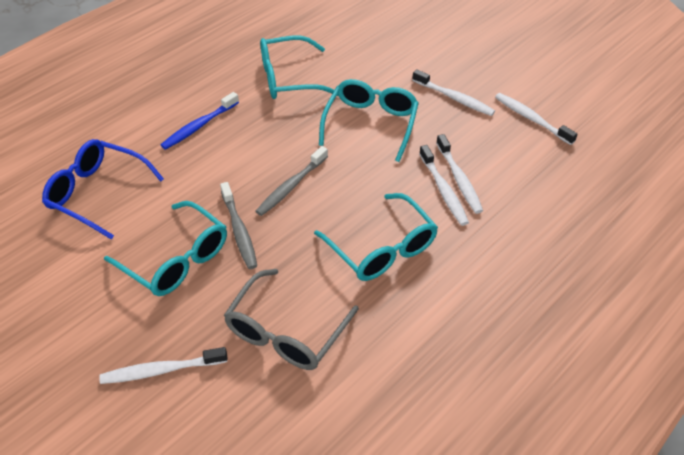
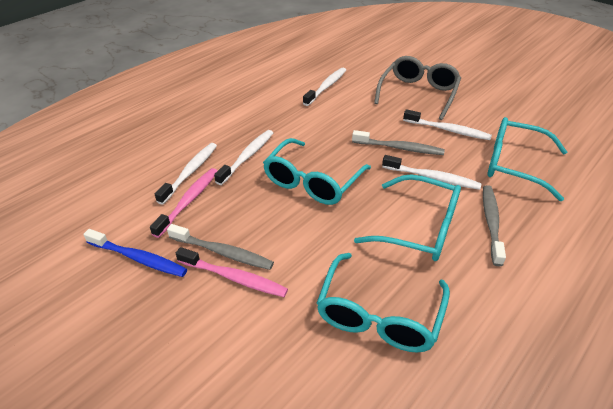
blue glasses: [42,139,164,239] = 1 -> none = 0
grey toothbrush: [220,182,257,269] [255,146,328,216] = 2 -> [167,224,274,270] [352,130,445,155] [483,185,506,266] = 3
pink toothbrush: none = 0 -> [150,168,217,238] [176,247,288,297] = 2

